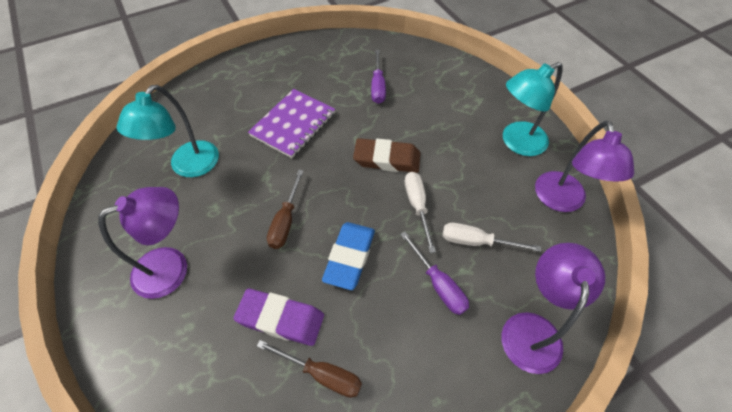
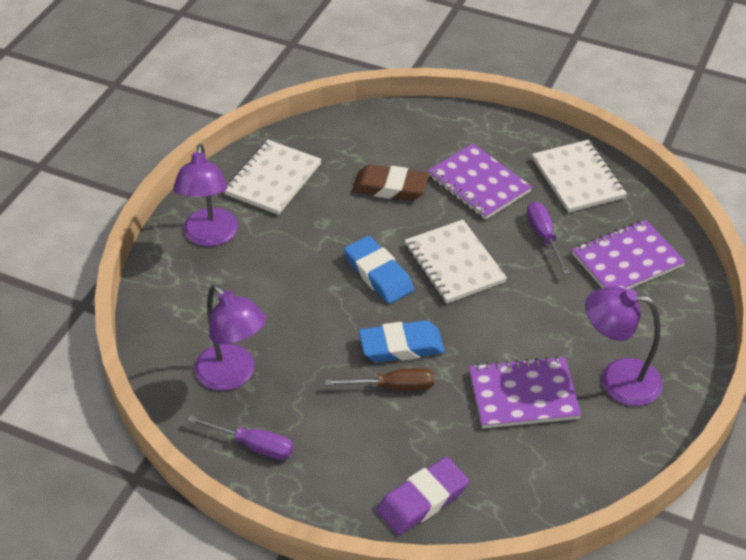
blue eraser: [322,222,375,290] = 1 -> [344,236,414,304] [359,320,445,362] = 2
brown screwdriver: [257,340,362,398] [267,170,304,249] = 2 -> [325,368,434,391] = 1
purple notebook: [248,89,335,158] = 1 -> [427,144,532,220] [469,356,581,428] [572,220,686,289] = 3
turquoise lamp: [117,85,219,177] [503,62,563,156] = 2 -> none = 0
white notebook: none = 0 -> [224,140,322,215] [405,220,507,304] [532,140,627,213] = 3
white screwdriver: [405,172,436,253] [443,223,541,252] = 2 -> none = 0

